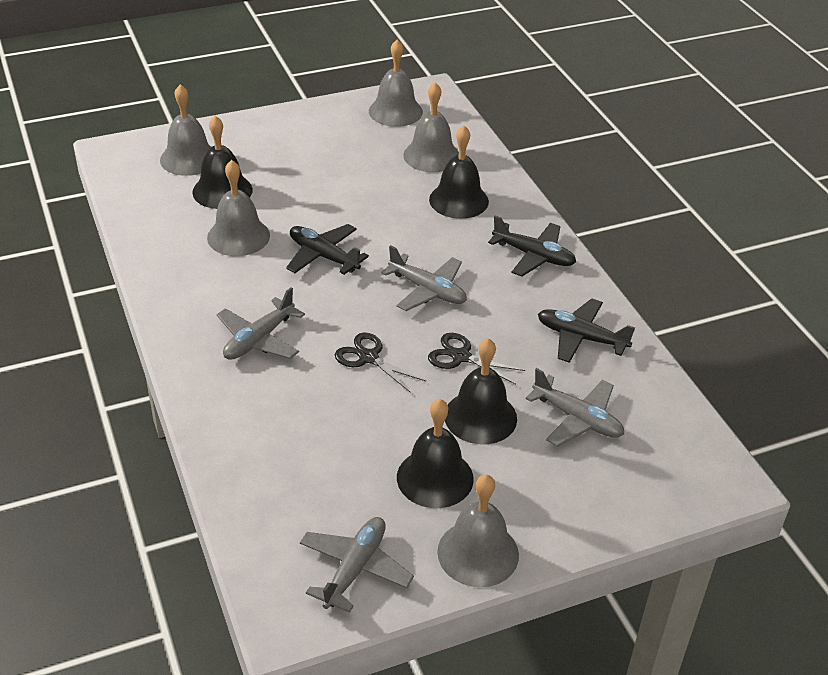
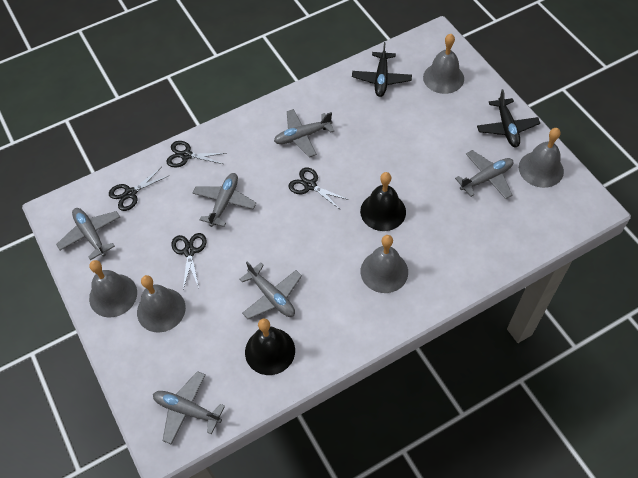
black bell: [192,116,253,209] [397,399,474,508] [429,126,489,219] [445,338,517,444] = 4 -> [245,318,295,375] [360,172,406,231] = 2
black plane: [286,224,369,275] [488,215,576,277] [538,298,635,363] = 3 -> [352,42,412,97] [477,89,540,147] = 2
black scissors: [335,333,426,393] [428,333,525,384] = 2 -> [109,168,168,211] [166,141,226,168] [172,233,207,289] [288,167,349,209] = 4
grey plane: [217,287,305,360] [300,517,414,613] [381,245,467,311] [526,368,624,447] = 4 -> [56,208,120,260] [153,371,225,445] [192,173,256,227] [239,261,302,319] [274,109,334,157] [455,150,513,199] = 6

